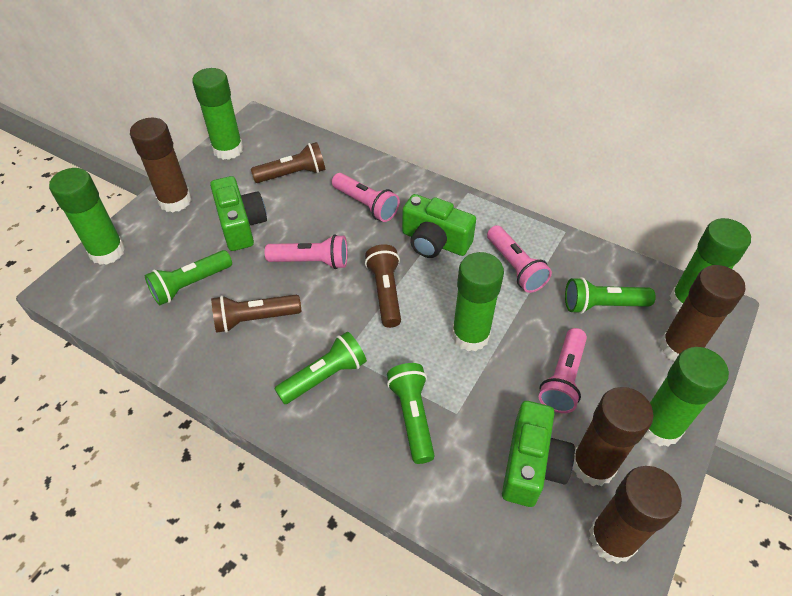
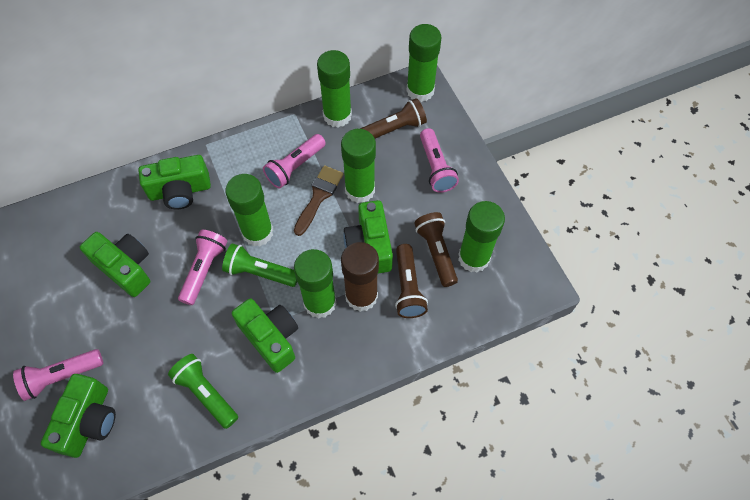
brown brush: none = 0 -> [294,165,343,236] = 1
brown glue stick: [130,118,192,212] [572,387,654,486] [589,466,682,564] [660,265,745,362] = 4 -> [341,242,379,312] = 1
green camera: [210,176,267,251] [402,194,476,258] [502,401,575,507] = 3 -> [41,374,116,458] [80,232,150,297] [138,155,211,209] [232,298,298,373] [343,200,393,273] = 5
green flashlight: [145,250,232,305] [274,332,367,404] [387,363,435,464] [565,277,656,314] = 4 -> [168,354,238,429] [222,243,297,287] = 2
green glue stick: [49,168,125,265] [192,68,243,160] [452,252,504,351] [644,347,729,447] [670,218,751,312] = 5 -> [225,174,273,246] [294,249,336,319] [317,50,352,128] [341,129,376,203] [406,24,441,102] [458,201,505,273] = 6

